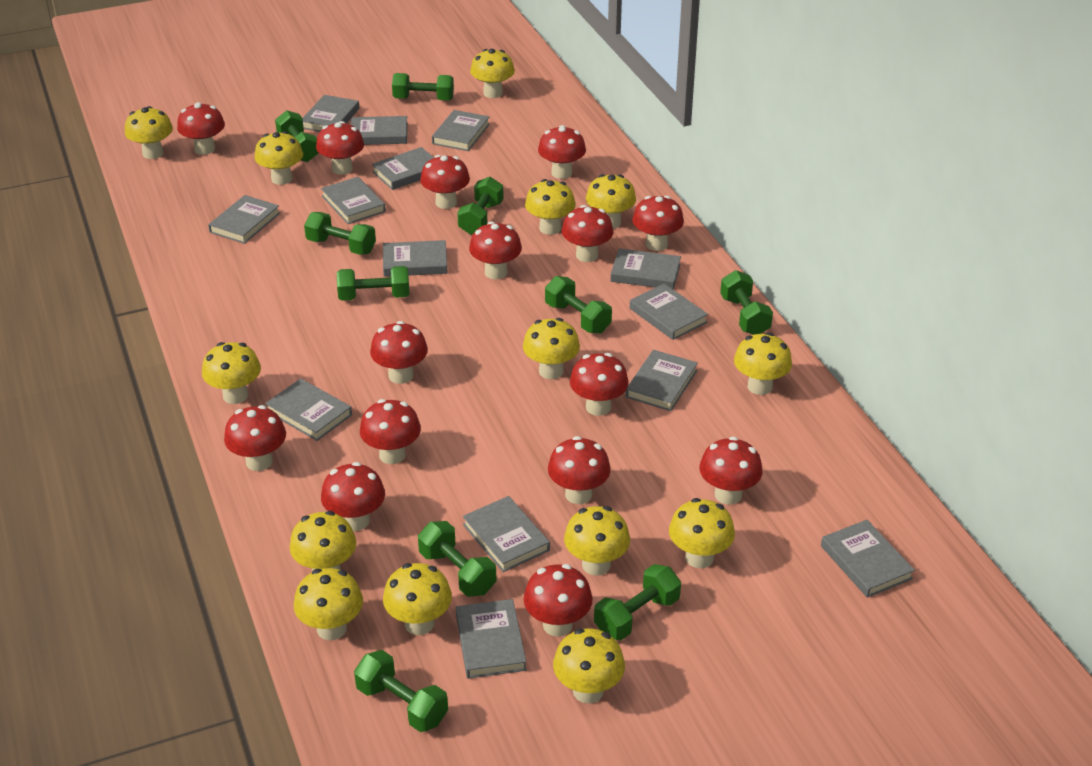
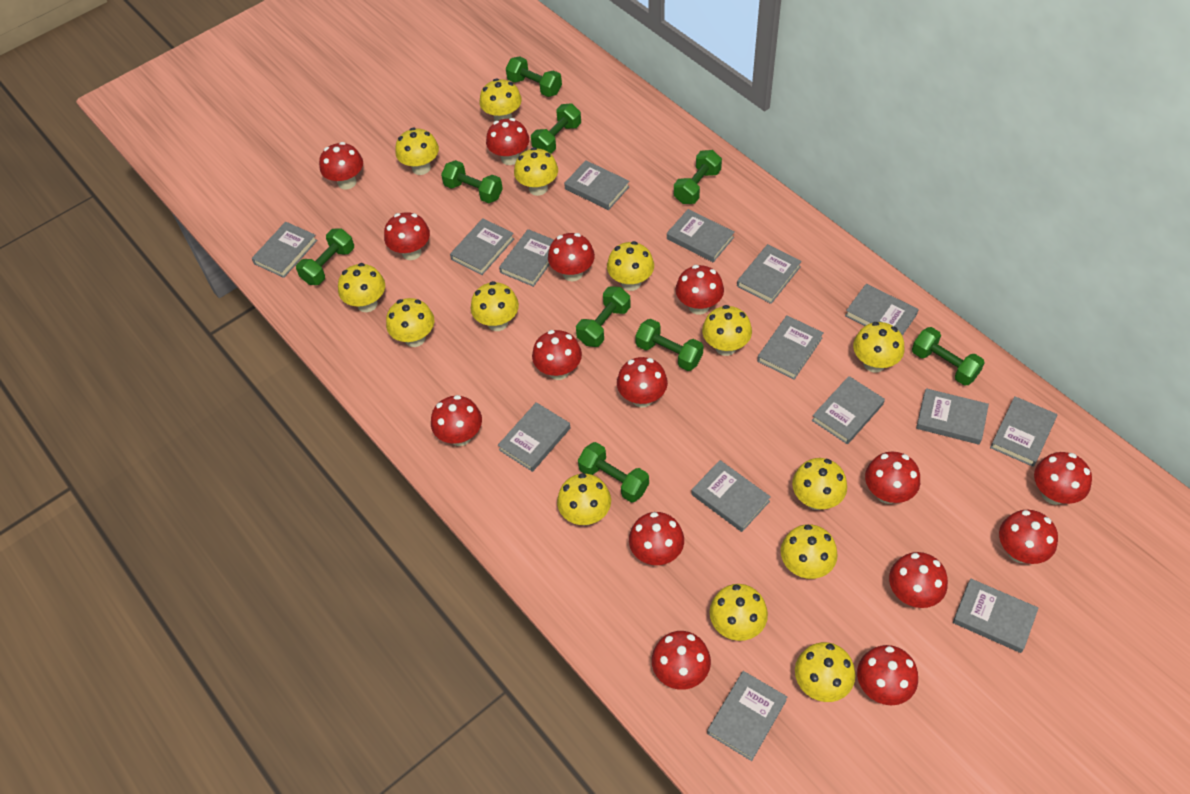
green dumbbell: [275,110,319,162] [304,212,376,255] [337,266,409,301] [354,650,448,732] [392,73,454,101] [418,521,497,597] [457,177,504,235] [545,276,612,334] [594,564,681,640] [720,270,773,335] = 10 -> [296,229,354,285] [441,160,503,203] [506,56,562,97] [531,103,581,154] [576,286,631,347] [578,442,649,503] [635,319,703,371] [674,150,722,204] [912,327,985,386] = 9
grey book: [208,195,280,244] [265,379,352,441] [303,95,359,132] [321,177,386,224] [351,116,408,145] [372,147,434,190] [383,240,448,277] [432,110,490,151] [456,599,526,679] [463,496,550,572] [611,248,681,290] [626,350,698,411] [630,284,708,340] [821,520,915,598] = 14 -> [252,222,318,278] [450,218,514,275] [498,402,570,472] [499,229,554,287] [564,160,630,210] [667,209,735,262] [691,460,771,532] [707,671,787,761] [737,244,802,304] [757,316,823,380] [812,376,885,444] [845,284,919,336] [916,388,989,445] [953,579,1038,653] [990,396,1057,467] = 15

